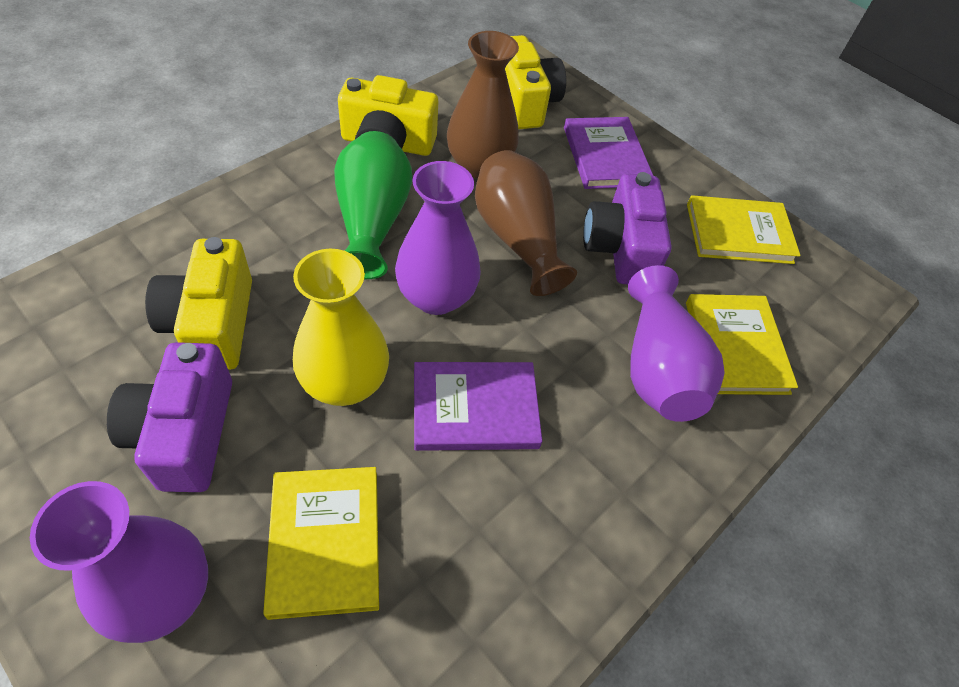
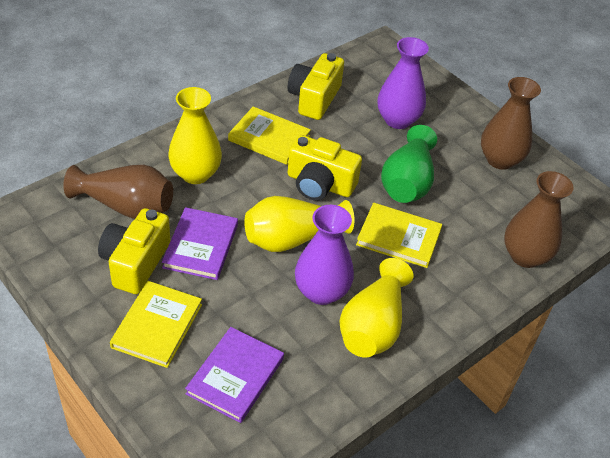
brown vase: [447,31,519,178] [475,150,577,296] = 2 -> [63,165,173,219] [481,77,541,170] [504,171,574,268] = 3
purple camera: [107,342,232,492] [583,172,672,284] = 2 -> none = 0
purple vase: [30,481,208,643] [395,161,481,315] [628,265,725,422] = 3 -> [295,205,354,305] [378,37,429,129] = 2
yellow vase: [293,249,389,406] = 1 -> [168,87,222,184] [244,196,354,252] [340,258,413,358] = 3

